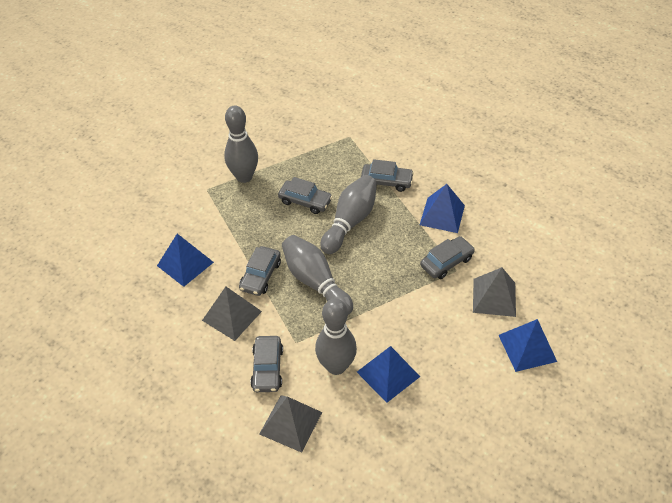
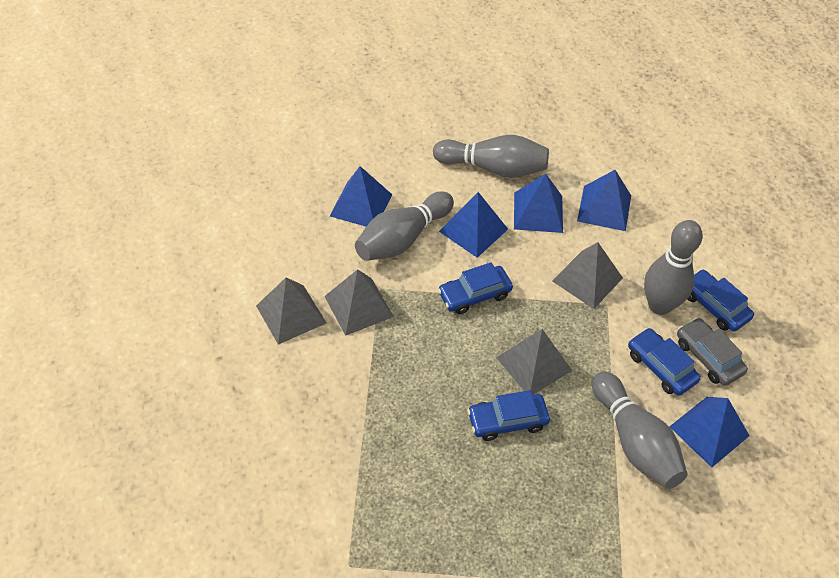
blue car: none = 0 -> [438,262,513,314] [467,390,550,441] [628,328,701,396] [687,269,754,332] = 4
blue pyramid: [157,234,214,287] [357,346,420,403] [420,184,465,233] [499,319,557,372] = 4 -> [330,166,392,227] [439,192,508,258] [514,174,563,233] [577,170,631,231] [669,397,750,467] = 5
grey car: [239,246,281,296] [250,336,283,392] [278,177,333,214] [361,159,414,192] [420,236,475,279] = 5 -> [677,318,748,386] = 1
grey pyramid: [202,287,262,341] [259,395,322,453] [473,267,516,317] = 3 -> [256,277,326,345] [324,269,394,336] [496,329,572,395] [552,242,623,309] = 4

